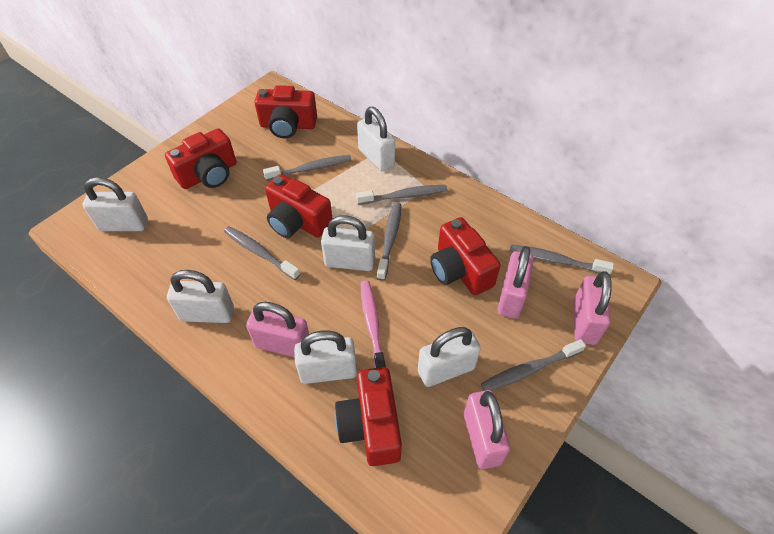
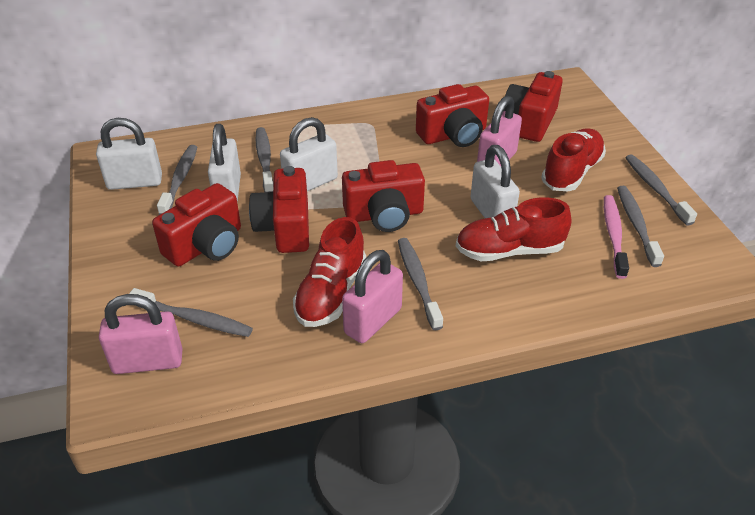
pink padlock: [246,302,309,357] [464,390,510,469] [497,246,534,319] [573,271,612,345] = 4 -> [99,294,183,374] [342,250,403,343] [477,96,522,166] = 3
red shoe: none = 0 -> [293,217,366,327] [456,197,571,261] [541,128,606,191] = 3
white padlock: [83,177,148,231] [167,270,234,323] [294,331,357,384] [321,215,375,271] [357,107,395,171] [418,327,481,387] = 6 -> [96,118,162,190] [208,124,241,202] [280,117,338,191] [470,145,520,218] = 4

